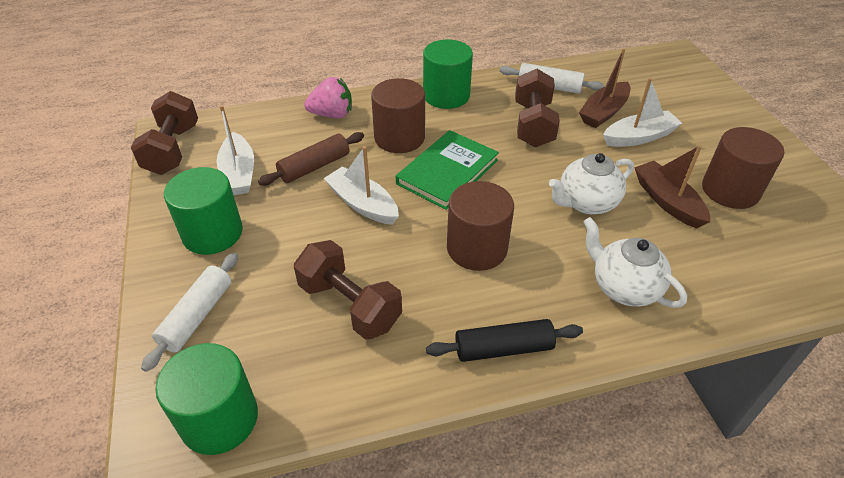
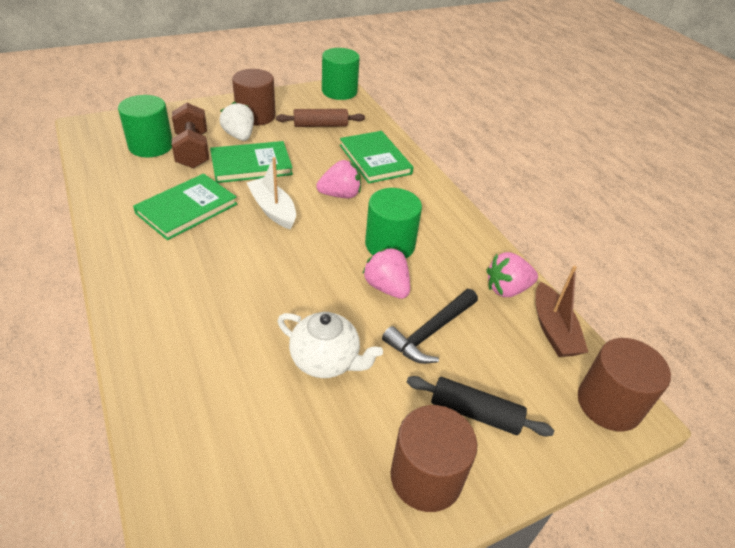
black hammer: none = 0 -> [382,289,478,364] = 1
brown boat: [579,49,630,128] [634,145,710,228] = 2 -> [536,266,588,357] = 1
brown dumbbell: [131,91,198,175] [294,240,402,340] [515,69,560,147] = 3 -> [172,103,209,169] = 1
green book: [396,130,499,210] = 1 -> [133,174,237,240] [210,141,293,183] [340,131,414,184] = 3
pink strawberry: [304,77,352,118] = 1 -> [316,160,361,198] [362,248,410,299] [487,252,538,297] = 3
white boat: [217,105,254,195] [324,146,399,225] [603,78,682,147] = 3 -> [247,157,296,229] = 1
white rolling pin: [141,252,238,372] [500,63,604,94] = 2 -> none = 0
white strawberry: none = 0 -> [219,101,254,141] = 1
white teapot: [549,153,634,214] [584,217,687,308] = 2 -> [278,312,383,378] = 1

